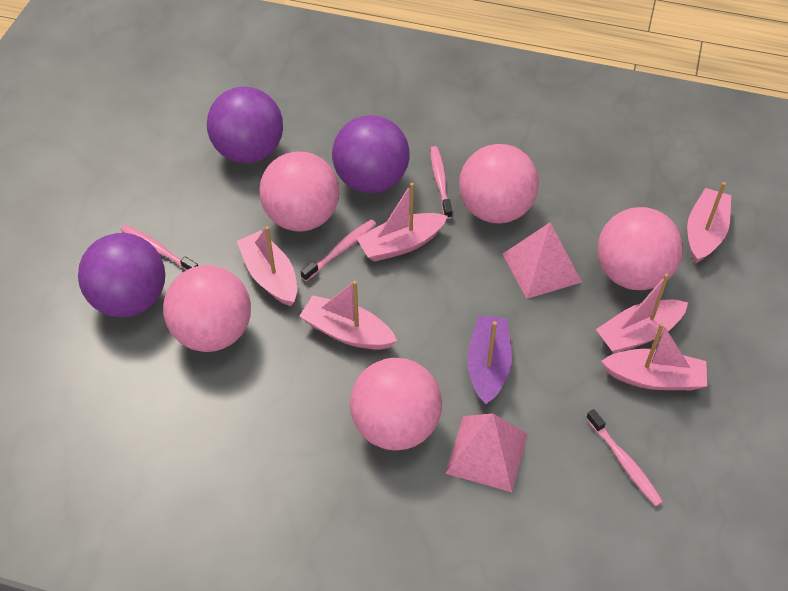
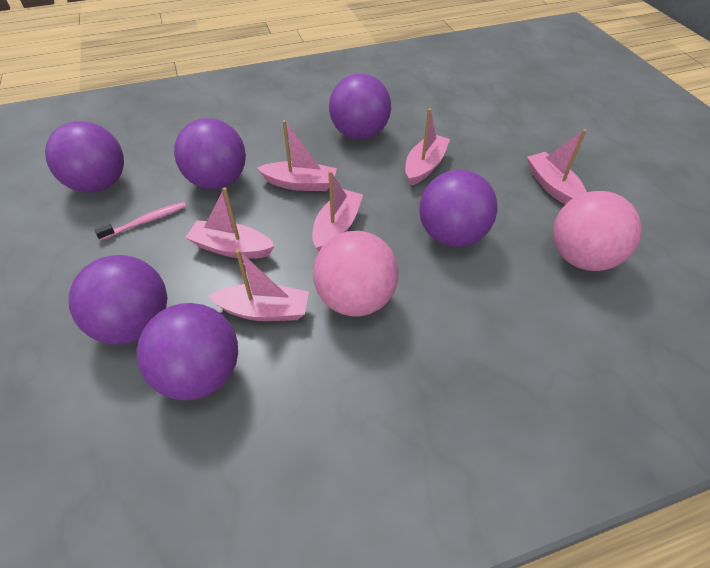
pink ball: [163,265,251,352] [259,152,340,232] [350,358,442,450] [459,144,539,224] [597,207,683,290] = 5 -> [313,231,399,317] [553,191,642,271] = 2
pink pyramid: [445,413,528,492] [503,222,582,299] = 2 -> none = 0
pink toothbrush: [121,225,198,270] [301,220,376,281] [430,146,452,219] [586,409,663,506] = 4 -> [94,202,186,241] = 1
purple ball: [78,233,165,317] [207,87,283,163] [332,115,409,193] = 3 -> [45,121,124,193] [69,255,167,344] [137,303,238,401] [174,118,246,189] [329,73,391,139] [419,170,498,247] = 6
purple boat: [467,316,512,405] = 1 -> none = 0

